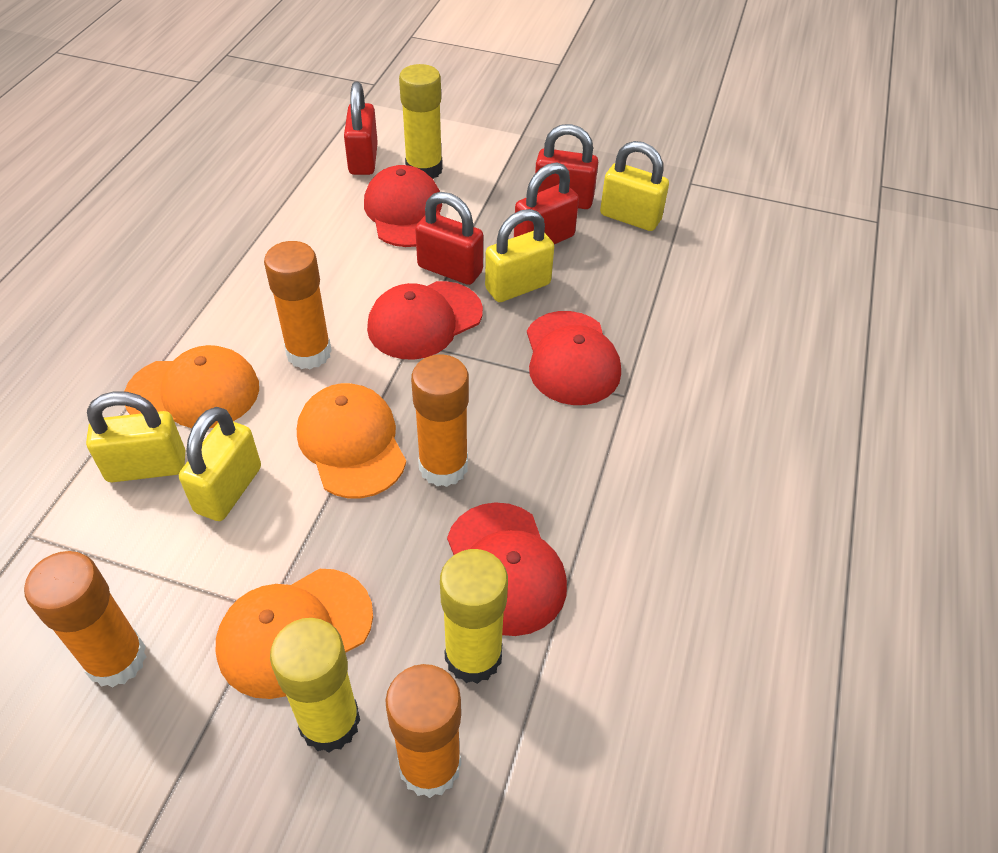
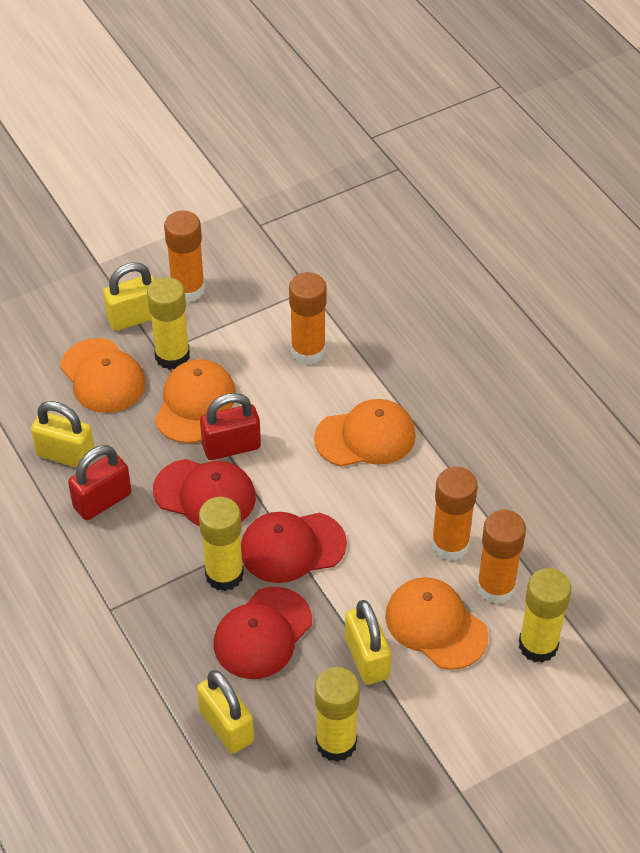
orange cap: [124,345,259,428] [216,569,373,699] [297,383,406,498] = 3 -> [60,338,146,413] [155,359,236,443] [314,399,416,467] [385,577,488,670] = 4
red cap: [364,165,442,247] [367,281,483,360] [447,502,567,636] [527,311,621,405] = 4 -> [153,459,256,526] [214,587,312,679] [241,512,347,583] = 3
red padlock: [344,82,378,175] [415,192,483,285] [514,162,579,244] [535,124,598,209] = 4 -> [68,445,131,520] [200,393,261,460] = 2
yellow glue stick: [270,618,360,753] [399,64,443,179] [440,549,508,684] = 3 -> [147,277,190,370] [199,497,244,591] [315,667,360,762] [519,568,571,663] = 4

